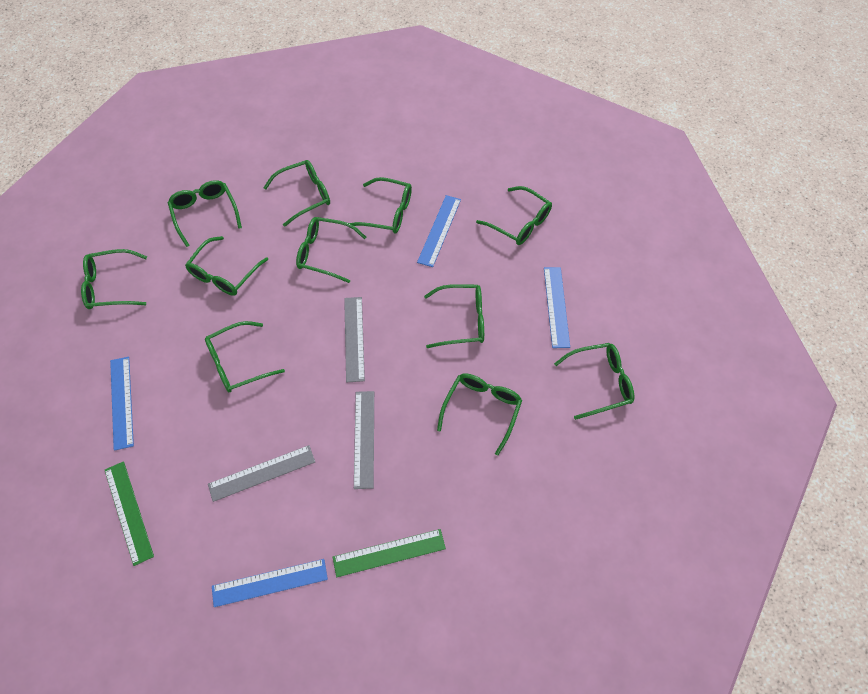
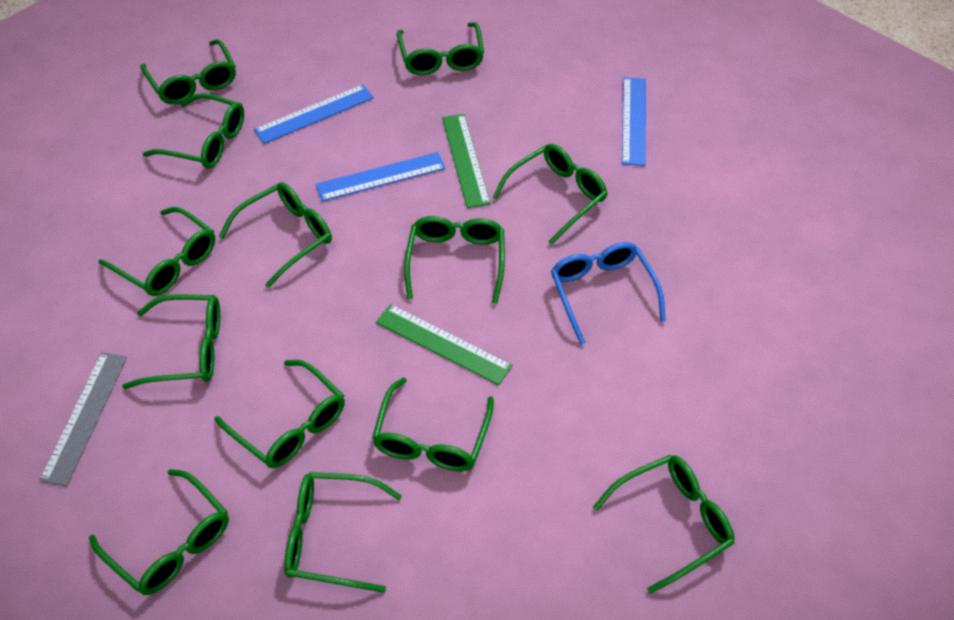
blue glasses: none = 0 -> [551,242,666,345] = 1
blue ruler: [110,357,134,451] [212,559,328,607] [417,195,461,267] [544,267,570,348] = 4 -> [254,84,374,144] [316,152,446,202] [622,77,646,166] = 3
green glasses: [81,249,147,309] [168,180,242,247] [185,236,268,296] [205,321,285,392] [263,160,330,227] [296,217,366,283] [347,177,412,234] [424,284,484,348] [437,373,522,455] [476,186,552,245] [554,343,634,420] = 11 -> [89,469,229,595] [98,207,215,296] [122,294,220,389] [140,39,236,104] [143,93,244,169] [214,360,345,468] [219,182,332,288] [284,472,402,593] [372,377,494,471] [397,22,484,75] [404,216,505,304] [492,144,608,245] [593,455,735,594] = 13
grey ruler: [208,445,315,502] [344,297,365,382] [354,391,374,489] = 3 -> [39,352,127,486] = 1

